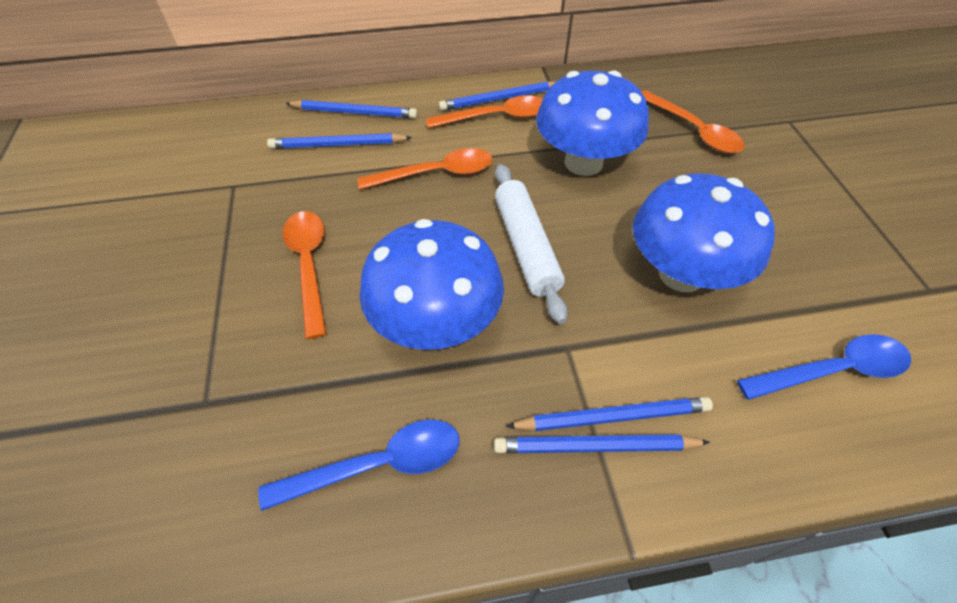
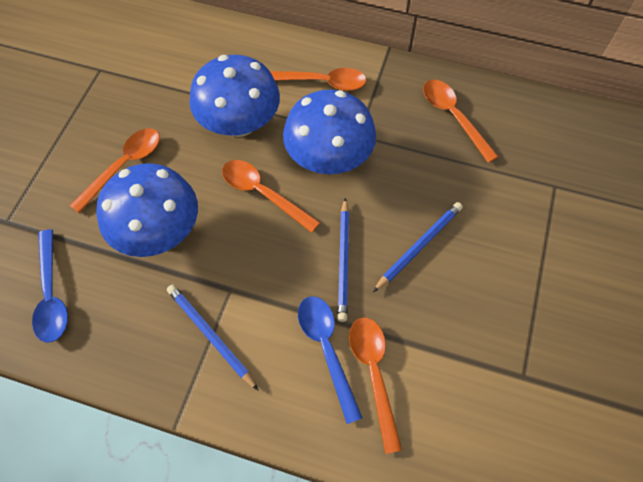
blue pencil: [267,133,412,149] [285,100,418,118] [438,81,556,111] [494,435,710,453] [506,397,713,431] = 5 -> [167,284,259,391] [337,198,349,322] [373,202,463,292] = 3
orange spoon: [283,211,326,339] [357,148,492,190] [426,95,543,128] [642,90,745,153] = 4 -> [70,128,160,213] [222,160,320,233] [270,68,366,91] [349,318,402,454] [423,80,499,163] = 5
white rolling pin: [495,164,568,324] = 1 -> none = 0

